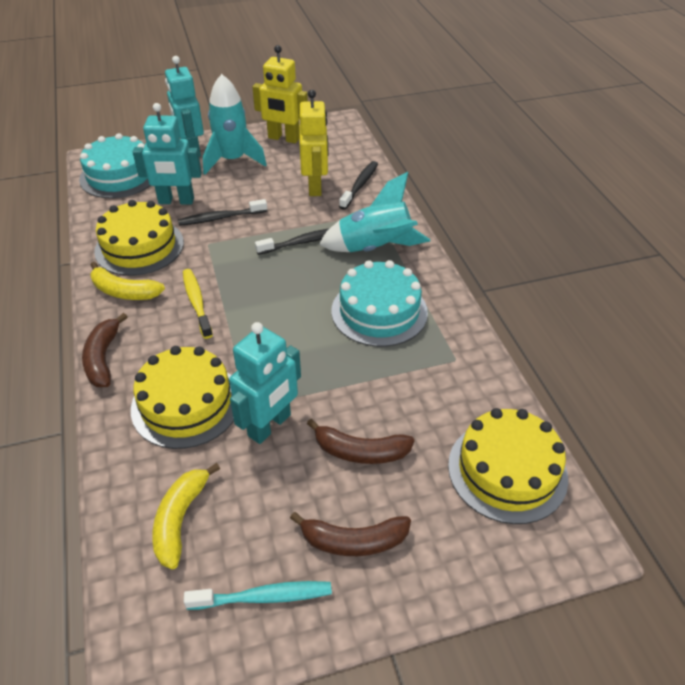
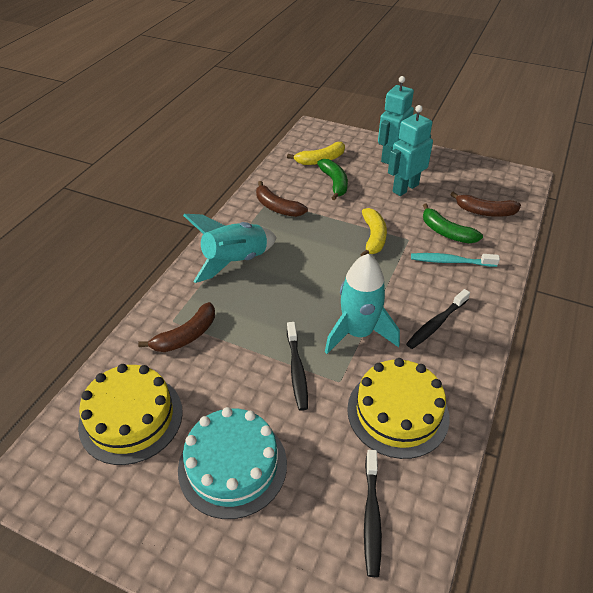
green banana: none = 0 -> [317,159,348,201] [423,203,483,244] = 2
turquoise cake: [79,133,151,198] [331,260,428,347] = 2 -> [178,407,287,519] = 1
turquoise robot: [133,103,202,205] [165,56,204,157] [229,322,301,444] = 3 -> [378,76,414,164] [388,105,433,196] = 2
yellow cake: [94,200,184,276] [131,346,234,449] [448,408,568,524] = 3 -> [78,364,183,465] [347,358,450,459] = 2
yellow robot: [252,45,308,143] [299,90,328,196] = 2 -> none = 0
yellow toothbrush: [183,269,213,339] = 1 -> none = 0

